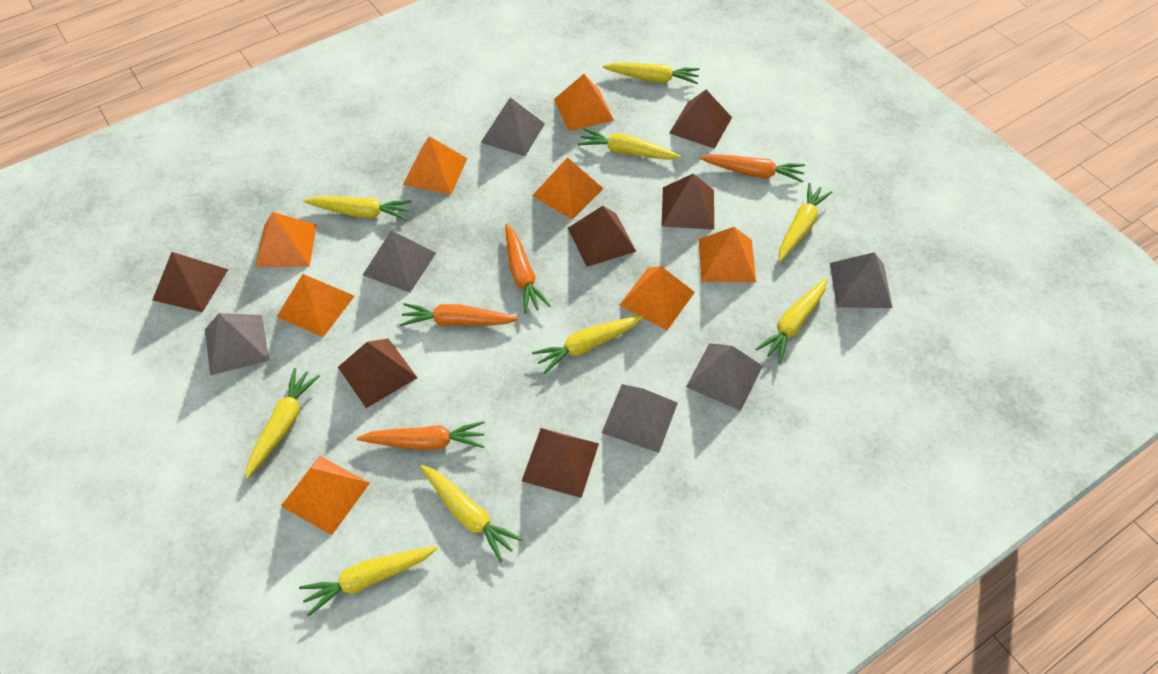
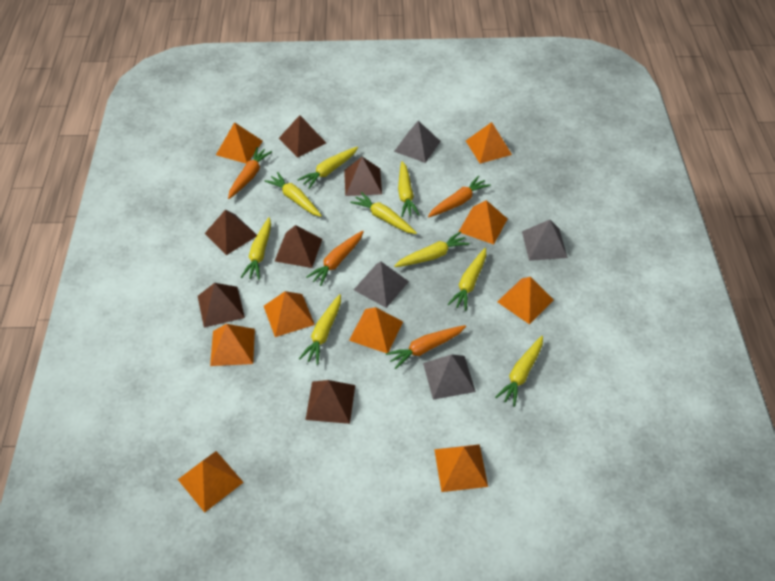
grey pyramid: [205,313,269,376] [363,231,436,292] [481,97,545,156] [602,384,678,453] [686,343,763,411] [830,252,892,308] = 6 -> [354,261,409,308] [394,121,441,163] [423,354,476,400] [522,220,568,261] = 4
orange pyramid: [255,212,317,268] [277,274,354,337] [281,456,370,535] [403,136,467,194] [532,157,604,220] [554,74,614,131] [619,266,695,330] [699,227,756,282] = 8 -> [178,451,244,512] [210,324,255,366] [216,122,263,163] [264,291,315,337] [349,307,403,353] [434,444,488,492] [459,200,507,245] [466,122,512,164] [497,277,554,324] = 9

